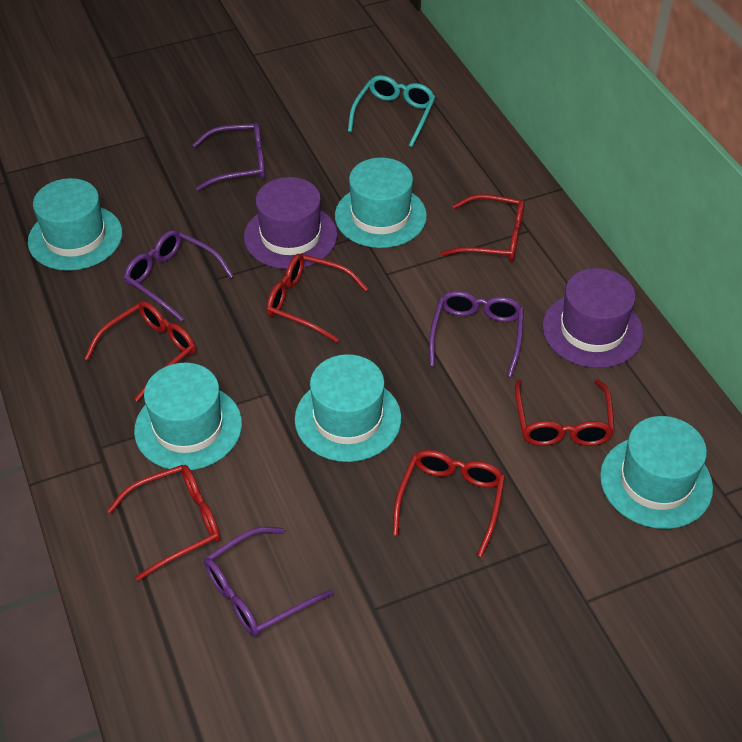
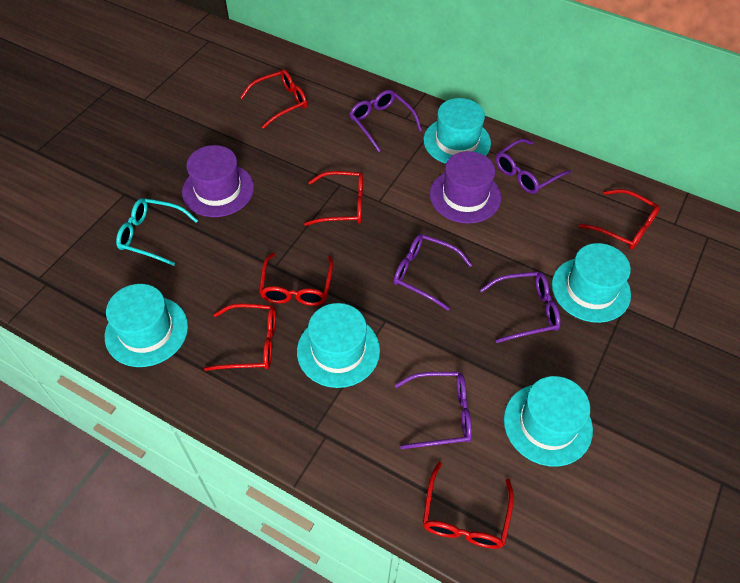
purple glasses: [124,230,234,322] [192,123,265,191] [204,527,333,637] [429,291,524,378] = 4 -> [350,90,422,152] [394,234,472,310] [395,372,472,449] [480,272,561,343] [496,139,571,194] = 5

